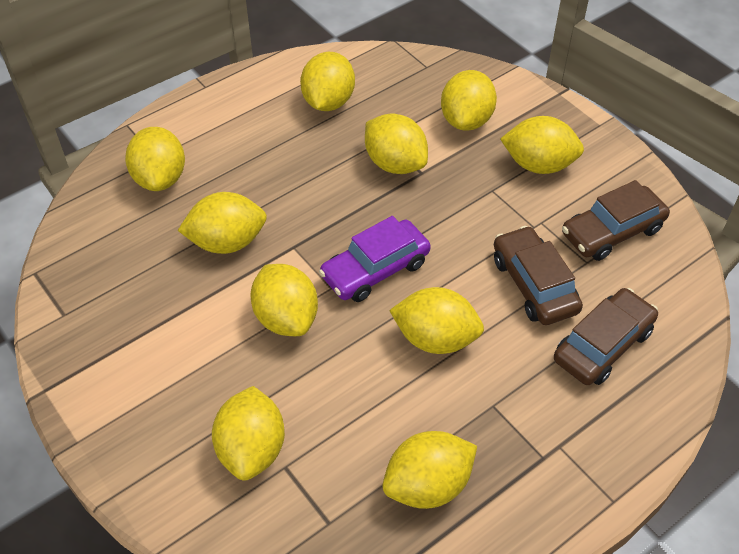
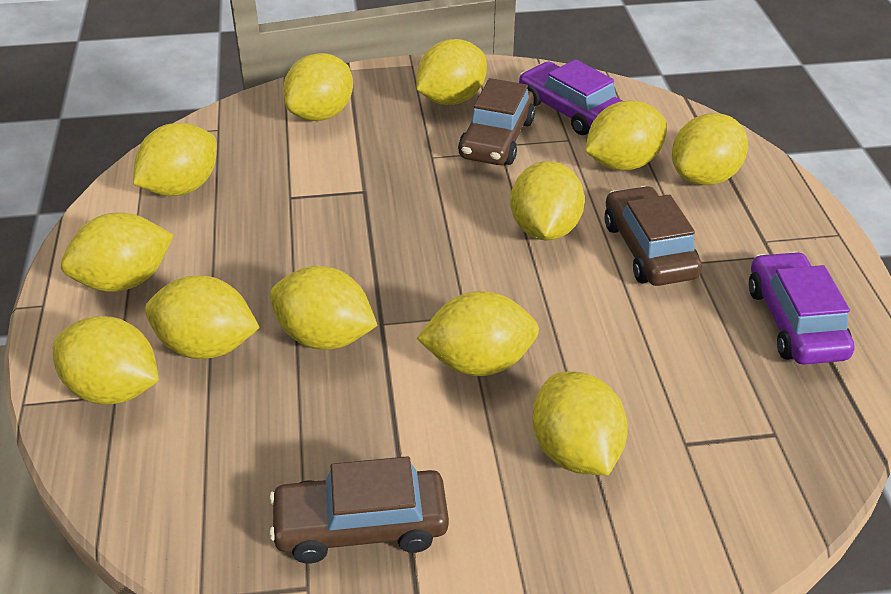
purple car: [319,216,431,302] = 1 -> [519,59,623,135] [749,251,855,365] = 2
yellow lemon: [125,127,185,191] [177,192,267,254] [212,386,285,481] [251,264,318,336] [300,52,355,111] [365,113,428,174] [383,431,477,509] [389,287,484,354] [441,70,497,131] [500,116,584,174] = 10 -> [53,316,159,405] [61,212,174,292] [133,123,217,196] [145,275,260,359] [270,266,378,350] [283,53,353,121] [416,39,487,105] [416,291,539,376] [510,161,585,240] [532,371,628,475] [585,100,667,171] [672,113,748,185] = 12

